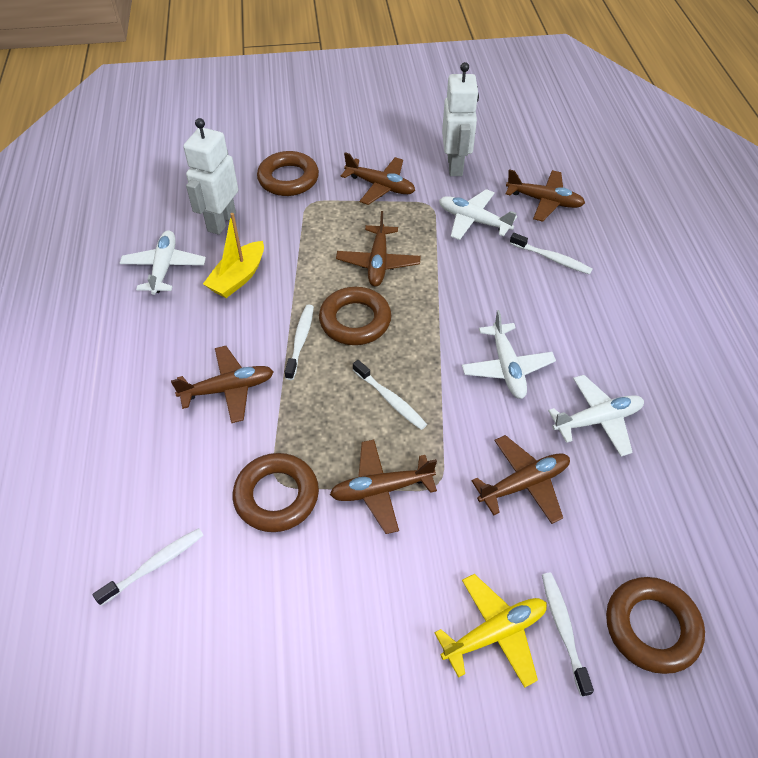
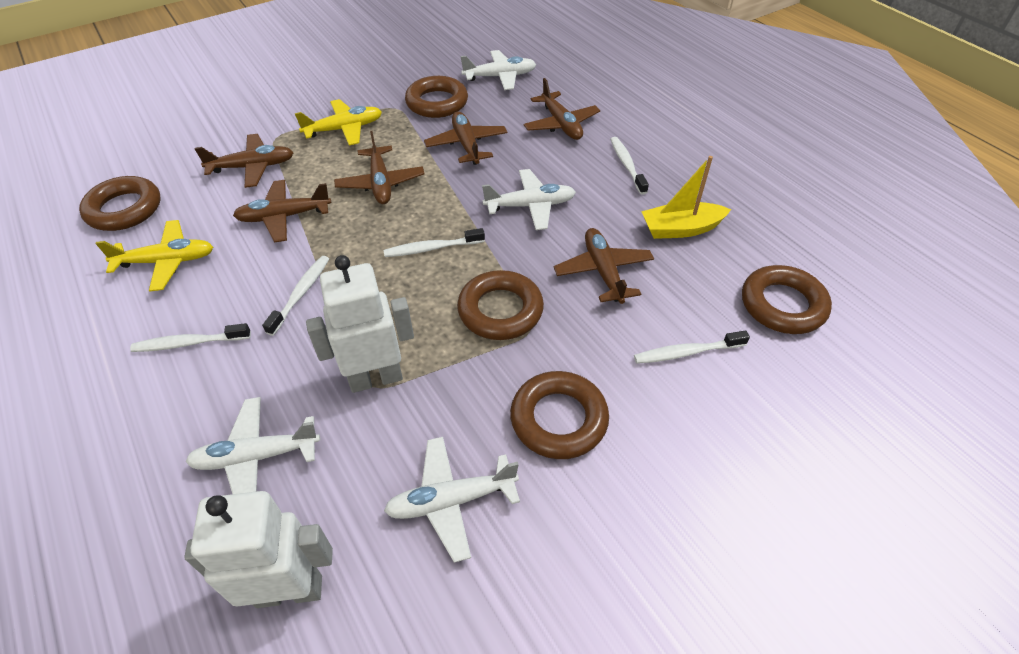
brown ring: [233,453,319,532] [257,151,319,196] [319,287,391,345] [606,577,705,674] = 4 -> [79,176,161,231] [405,76,468,118] [457,270,544,340] [510,371,609,459] [742,265,832,334] = 5
yellow plane: [434,574,547,688] = 1 -> [95,220,213,292] [295,99,382,146] = 2

